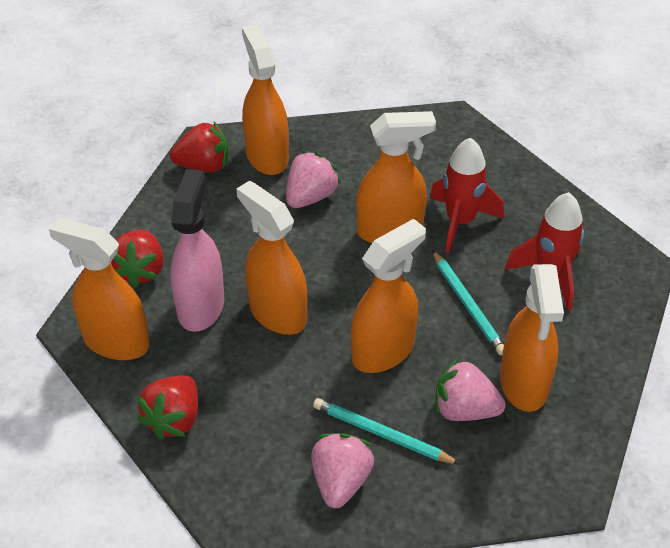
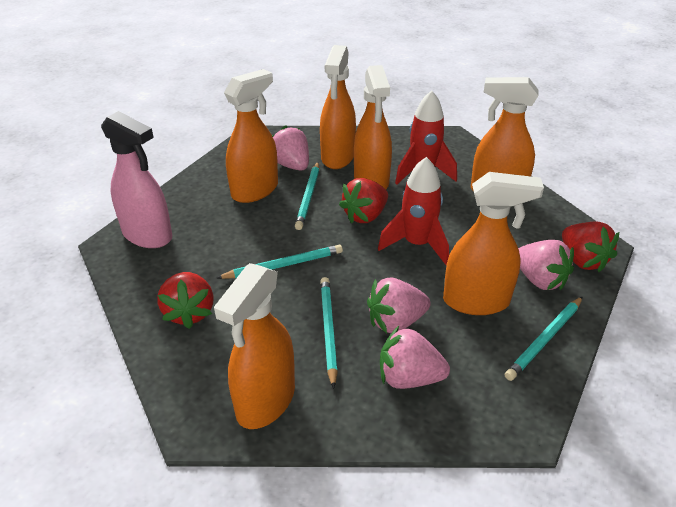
pink strawberry: [286,151,341,208] [311,433,374,508] [435,358,506,421] = 3 -> [272,125,309,171] [367,278,431,333] [380,326,450,389] [518,240,574,290] = 4
turquoise pencil: [313,398,460,464] [432,250,504,355] = 2 -> [217,245,343,279] [295,162,319,230] [320,277,338,389] [505,297,582,381] = 4

